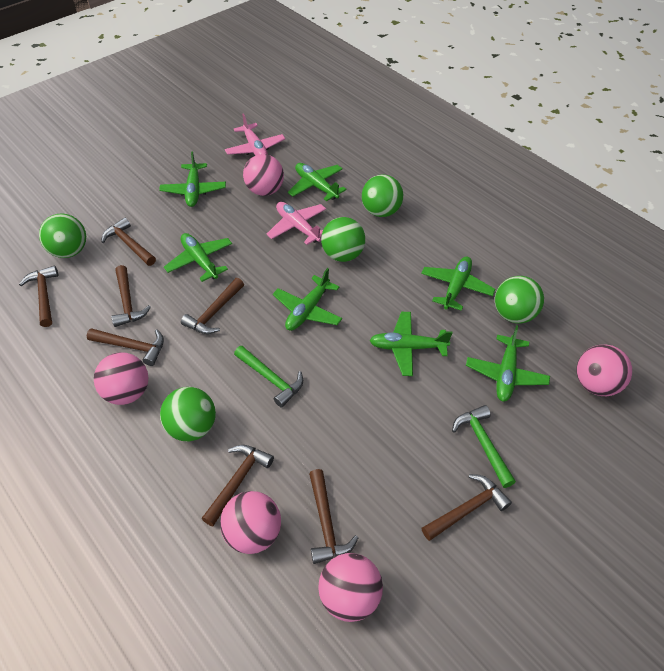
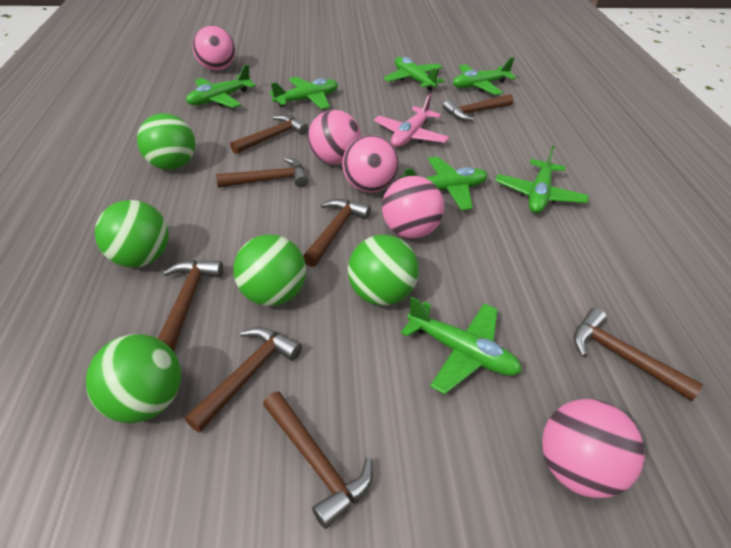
green hammer: [234,346,303,408] [452,405,516,488] = 2 -> none = 0
pink plane: [225,113,285,156] [267,202,326,245] = 2 -> [374,94,449,147] = 1

